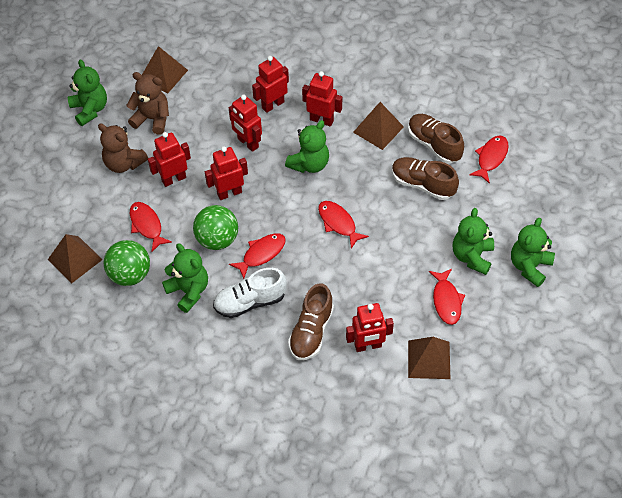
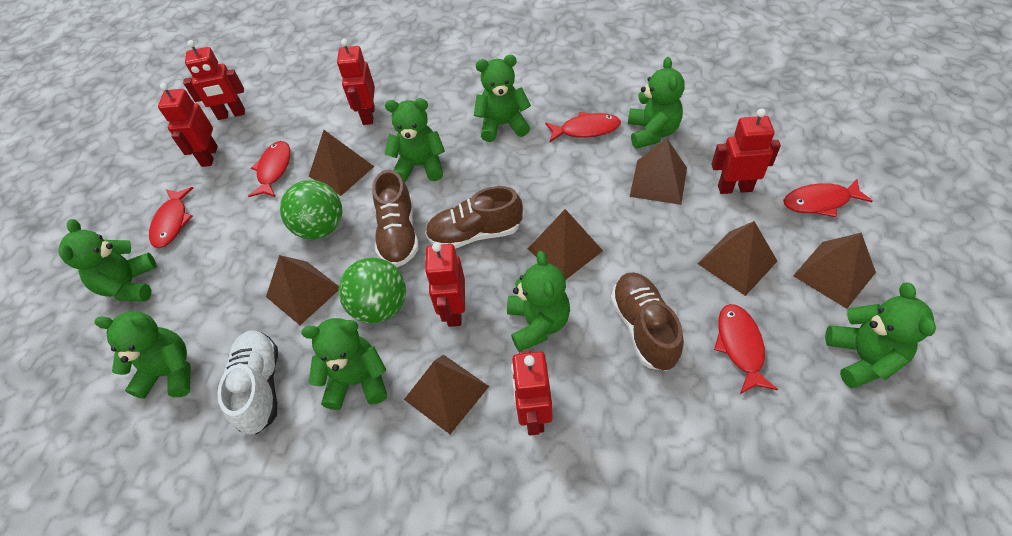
brown pyramid: [48,234,103,283] [142,46,188,93] [353,102,404,150] [408,337,450,379] = 4 -> [266,255,339,325] [309,130,374,196] [404,354,489,434] [528,209,603,280] [630,138,687,205] [698,221,777,296] [793,232,876,309] = 7
brown teddy bear: [98,123,148,173] [126,72,169,135] = 2 -> none = 0
green teddy bear: [68,59,107,126] [162,243,208,313] [285,120,329,173] [453,208,494,275] [511,218,555,287] = 5 -> [59,219,157,302] [95,311,191,399] [301,318,387,410] [385,98,445,182] [474,55,531,142] [507,251,570,352] [628,57,685,149] [825,283,936,388] = 8

